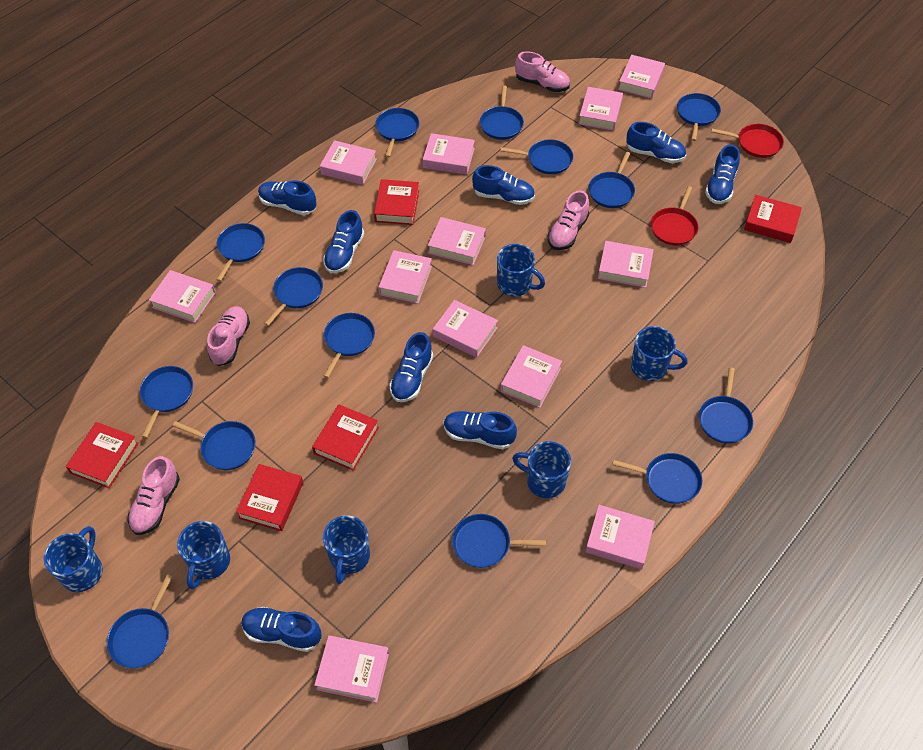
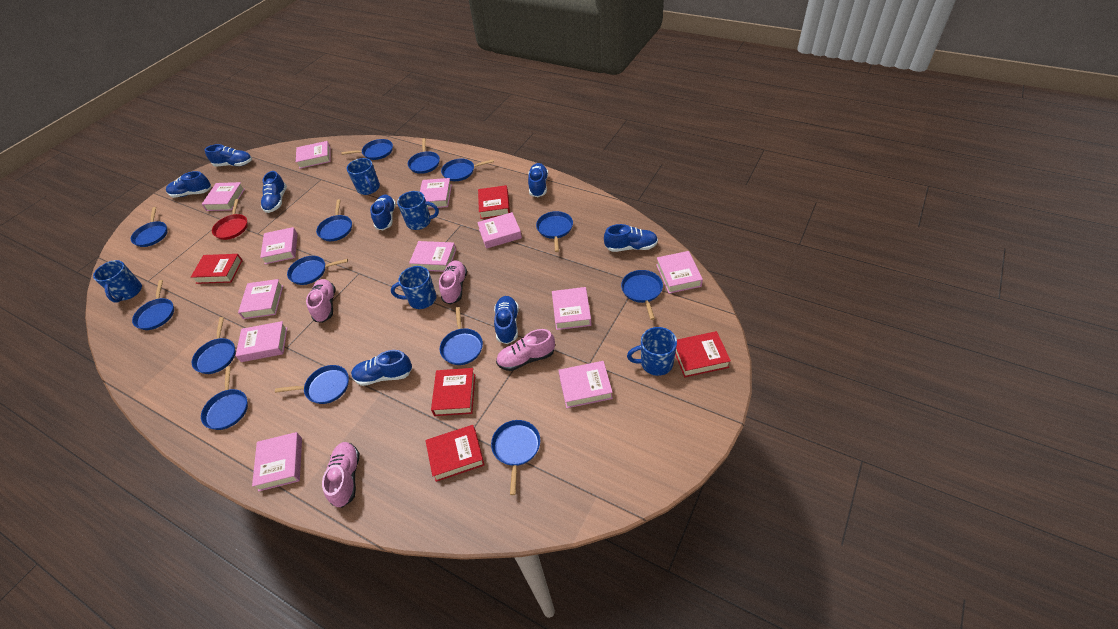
blue mug: [43,526,103,592] [177,521,230,589] [323,515,370,584] [497,244,545,297] [512,441,571,498] [631,326,688,381] = 6 -> [93,260,142,303] [347,158,380,195] [391,266,436,309] [397,191,439,230] [627,327,677,376] = 5
red pan: [651,186,698,245] [711,124,784,158] = 2 -> [212,199,248,240] = 1

